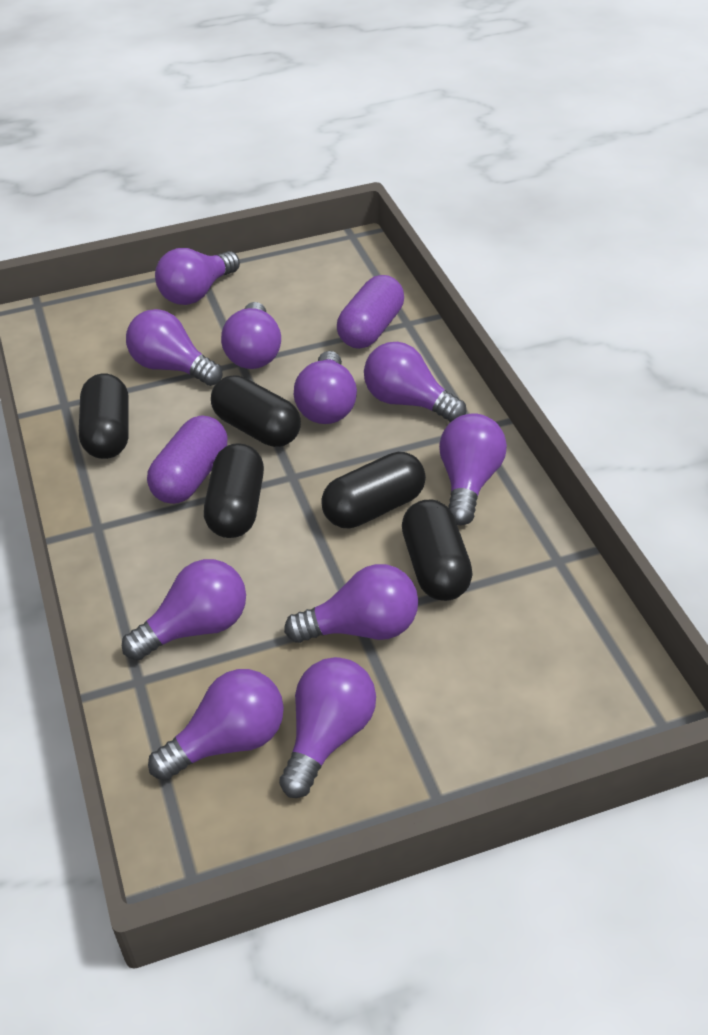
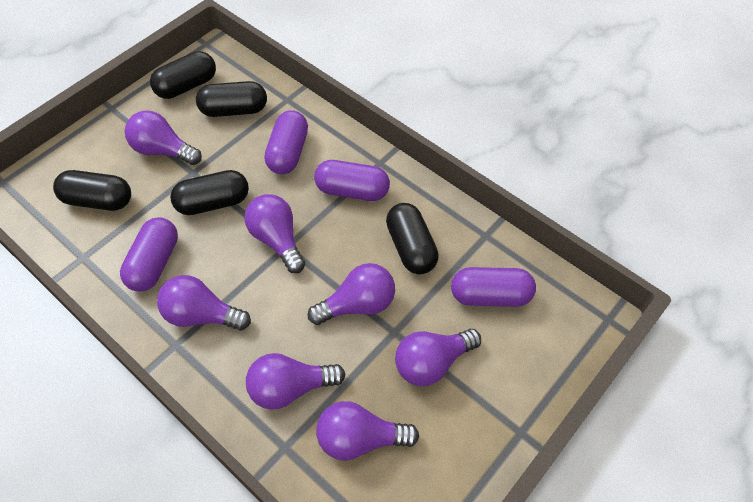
purple capsule: [147,415,228,504] [337,275,404,349] = 2 -> [120,217,178,292] [264,110,308,174] [314,160,390,201] [451,267,536,307] = 4
purple light bulb: [122,559,246,660] [126,309,223,386] [148,669,284,781] [155,248,240,305] [221,302,281,369] [279,657,376,798] [284,564,418,643] [294,351,357,424] [364,342,466,422] [439,413,507,525] = 10 -> [125,110,202,165] [157,275,251,331] [244,194,305,273] [246,353,345,410] [308,263,395,325] [316,401,419,461] [395,329,481,386] = 7

